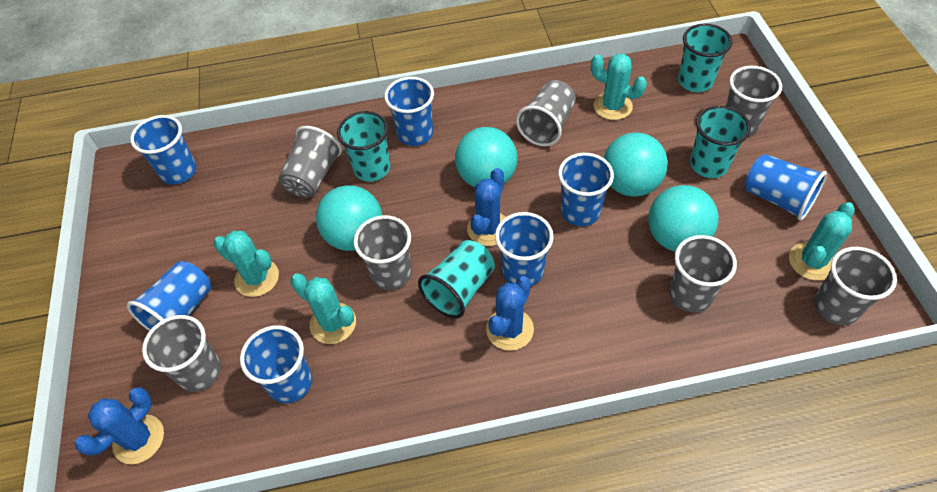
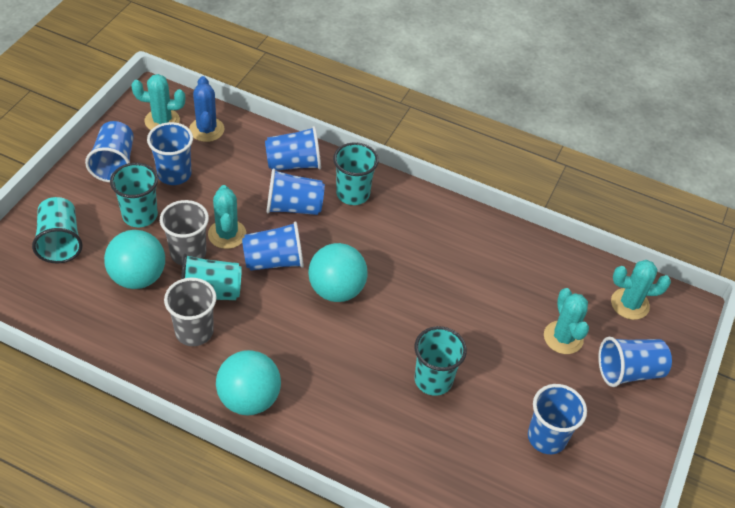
blue cactus: [75,387,164,464] [467,168,506,246] [486,276,534,351] = 3 -> [189,76,225,142] = 1
grey cup: [142,315,221,392] [278,126,342,198] [353,215,412,290] [516,80,576,146] [669,235,737,313] [725,66,782,136] [814,247,897,325] = 7 -> [160,200,209,265] [164,278,217,346] = 2
turquoise ball: [316,185,382,251] [455,127,517,187] [604,132,668,197] [648,185,719,252] = 4 -> [104,230,165,289] [216,350,281,416] [308,243,368,302] = 3
turquoise cup: [337,111,390,182] [418,240,495,319] [678,24,733,92] [690,106,751,178] = 4 -> [32,197,83,263] [110,163,158,227] [181,254,242,300] [333,142,379,205] [415,326,467,396] = 5

